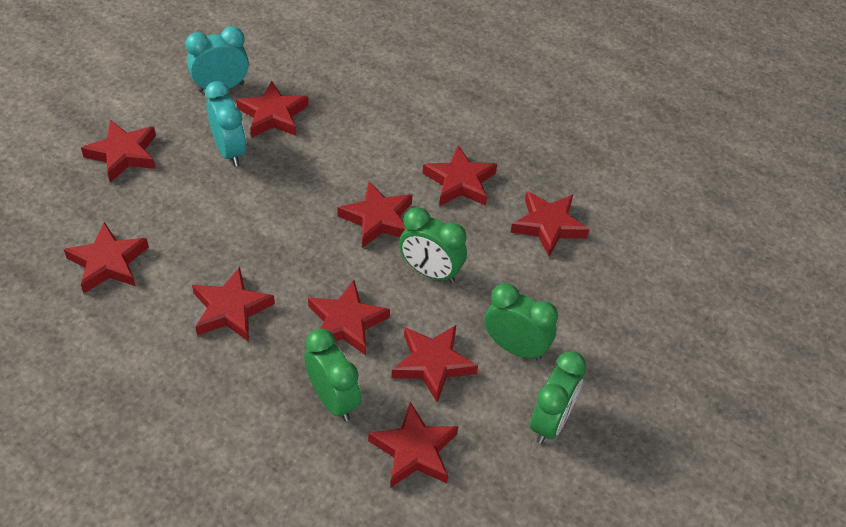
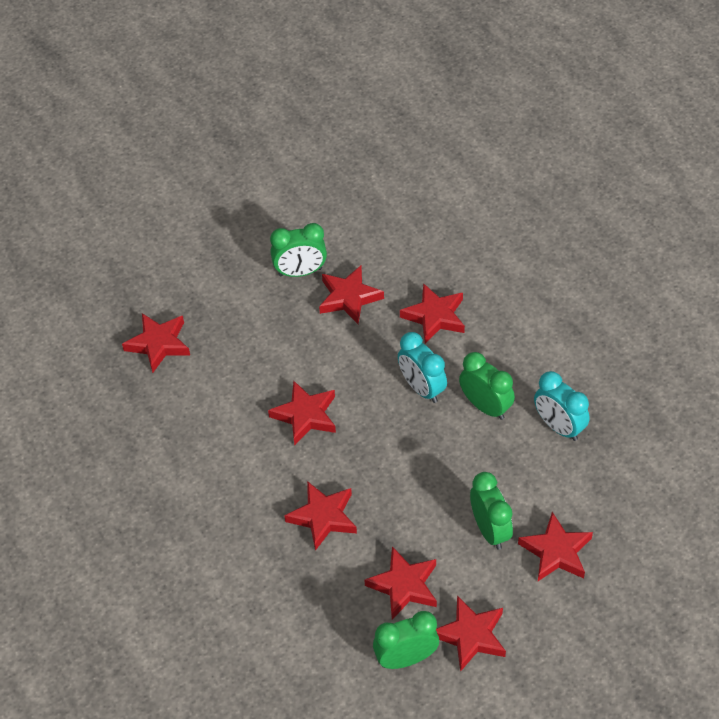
red star: [64,222,149,293] [81,120,156,182] [192,267,275,342] [236,81,309,138] [308,280,390,356] [337,181,412,248] [368,402,459,488] [391,325,478,402] [423,145,497,206] [510,191,589,257] = 10 -> [122,313,190,373] [268,381,336,446] [284,481,357,551] [319,266,384,324] [365,547,437,620] [400,283,465,344] [436,596,506,672] [518,512,593,581] = 8

